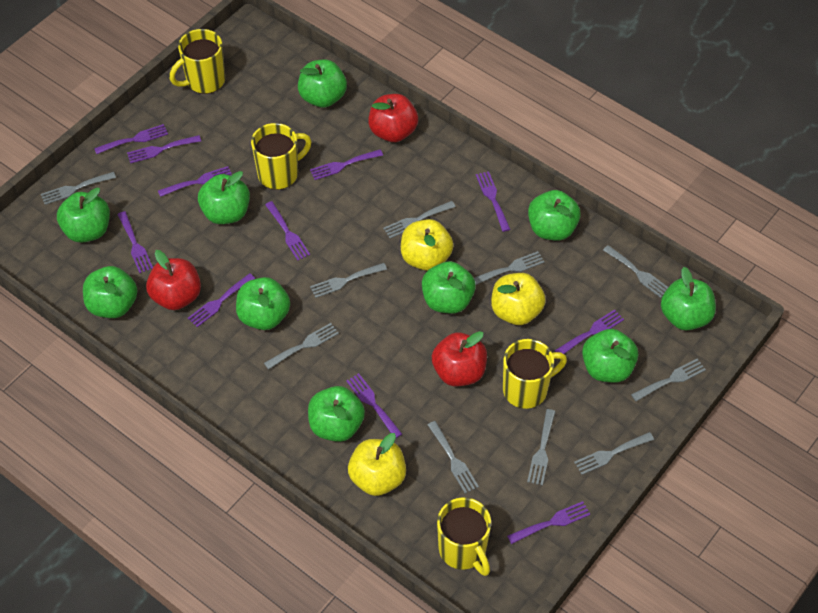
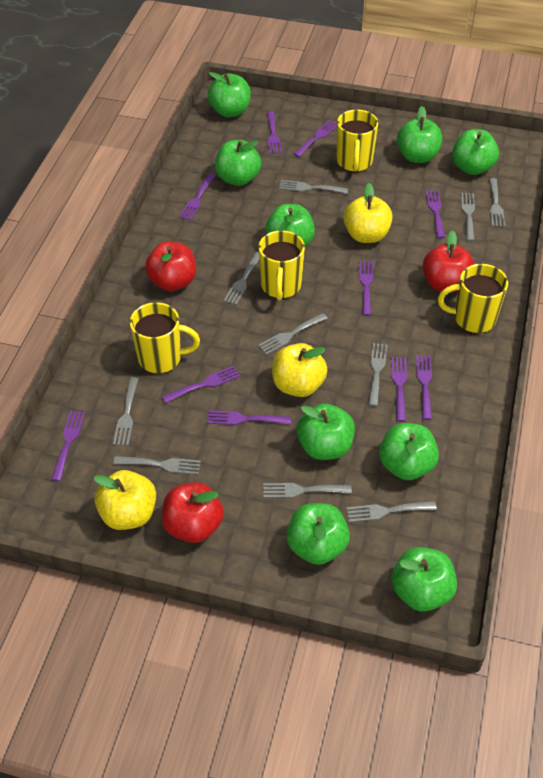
green apple: [57,187,110,243] [83,266,137,318] [198,171,250,224] [236,277,290,330] [298,59,347,108] [308,386,365,442] [422,261,476,314] [528,190,581,241] [582,329,638,383] [661,267,716,330] = 10 -> [208,72,251,117] [215,140,261,186] [265,204,315,246] [286,503,350,565] [297,404,355,460] [379,423,439,480] [391,547,457,612] [397,106,443,163] [452,129,499,175] = 9
purple fork: [94,124,168,154] [117,211,153,273] [127,135,201,164] [158,166,232,197] [188,273,255,327] [265,201,310,260] [310,149,383,180] [346,373,402,439] [476,171,511,232] [507,501,590,544] [555,309,624,354] = 11 -> [51,411,85,481] [162,366,240,403] [179,173,215,220] [207,410,291,425] [267,111,282,154] [294,120,337,157] [359,261,373,316] [391,357,407,422] [416,355,432,420] [426,190,445,238] = 10

